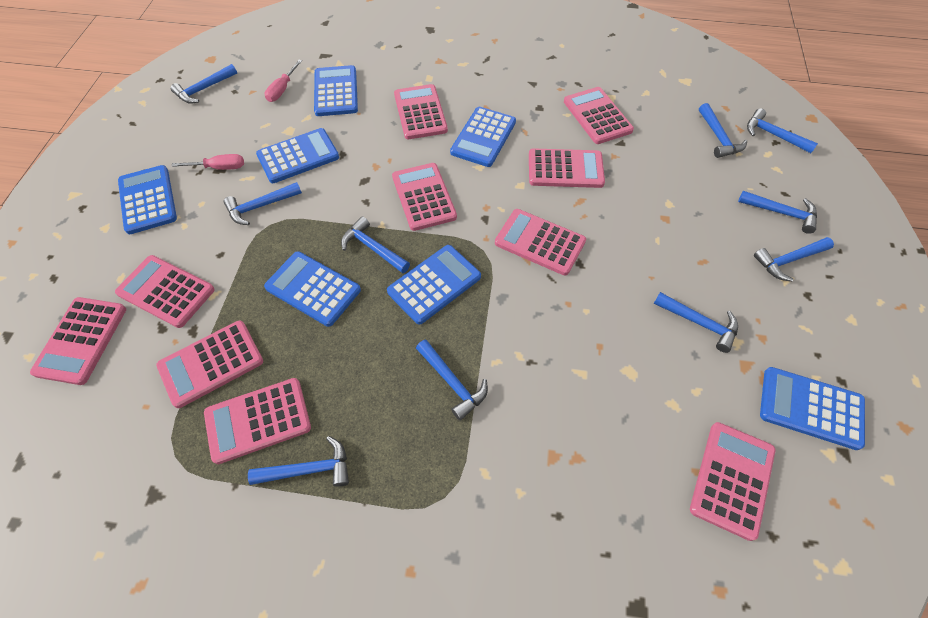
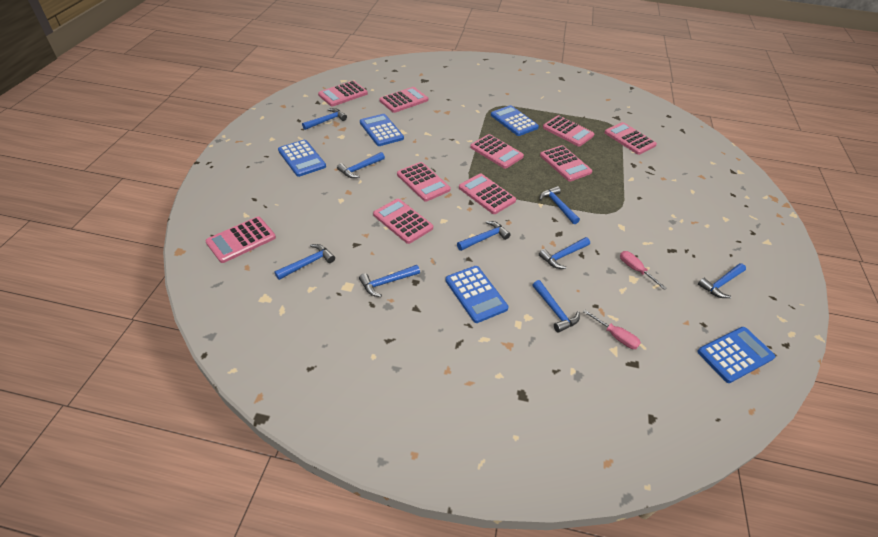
blue calculator: [118,165,177,234] [256,128,339,183] [264,251,361,327] [314,65,358,116] [387,245,481,324] [450,107,516,167] [760,367,865,450] = 7 -> [278,140,326,177] [360,114,404,146] [445,266,509,323] [491,105,539,136] [697,327,776,383] = 5
blue hammer: [171,64,237,104] [224,182,302,225] [248,436,349,487] [341,216,410,273] [416,339,488,420] [654,292,738,353] [699,103,747,158] [738,191,817,234] [747,108,818,153] [754,237,834,282] = 10 -> [274,244,335,280] [302,108,347,130] [337,152,385,178] [359,265,420,297] [457,221,511,251] [533,280,580,333] [539,186,580,224] [539,237,590,269] [698,263,746,298] = 9

